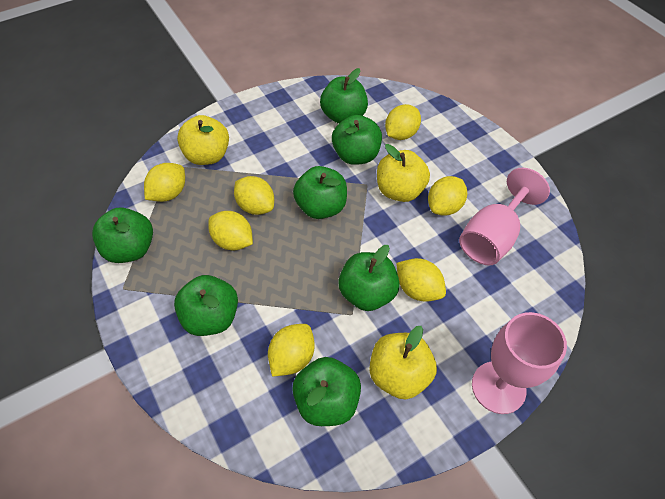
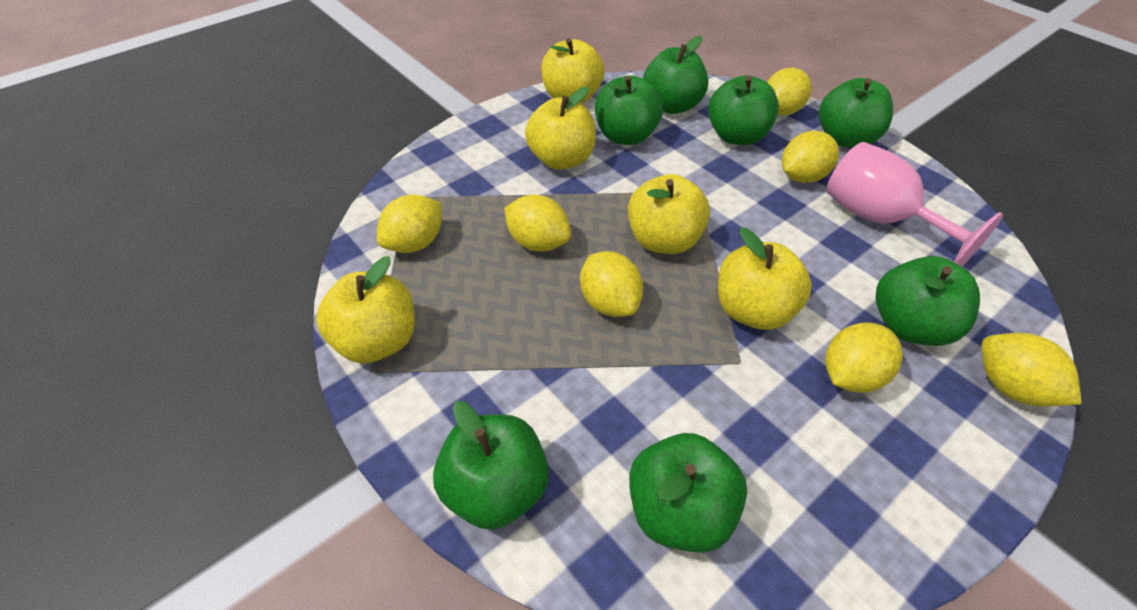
pink goblet: [459,168,550,265] [472,312,567,414] = 2 -> [826,142,1003,267] = 1
yellow apple: [177,115,229,165] [369,326,437,399] [377,144,430,202] = 3 -> [316,256,415,363] [525,87,596,170] [541,38,604,103] [628,174,710,254] [718,227,812,330] = 5

